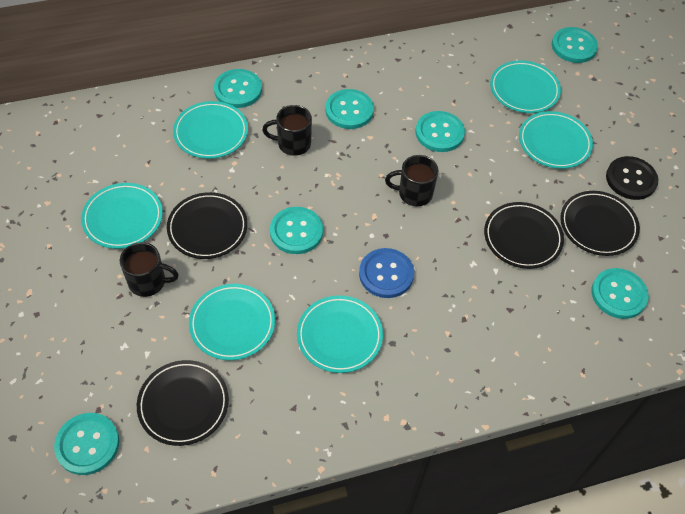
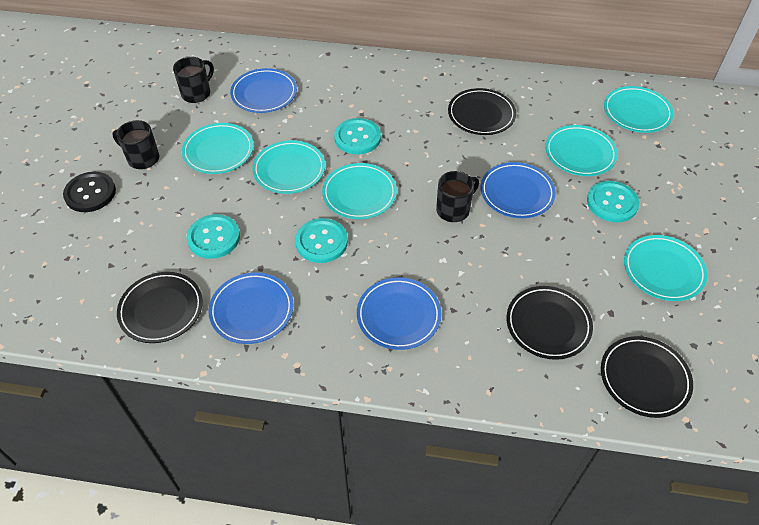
blue button: [359,248,414,298] = 1 -> none = 0
blue plate: none = 0 -> [209,272,294,344] [230,68,297,113] [357,277,441,350] [481,162,556,218] = 4
turquoise button: [54,413,119,475] [214,69,262,108] [270,207,323,254] [325,89,374,129] [416,111,465,152] [552,27,598,63] [592,268,649,319] = 7 -> [187,214,240,259] [295,218,348,263] [334,118,381,155] [587,181,639,222] = 4

